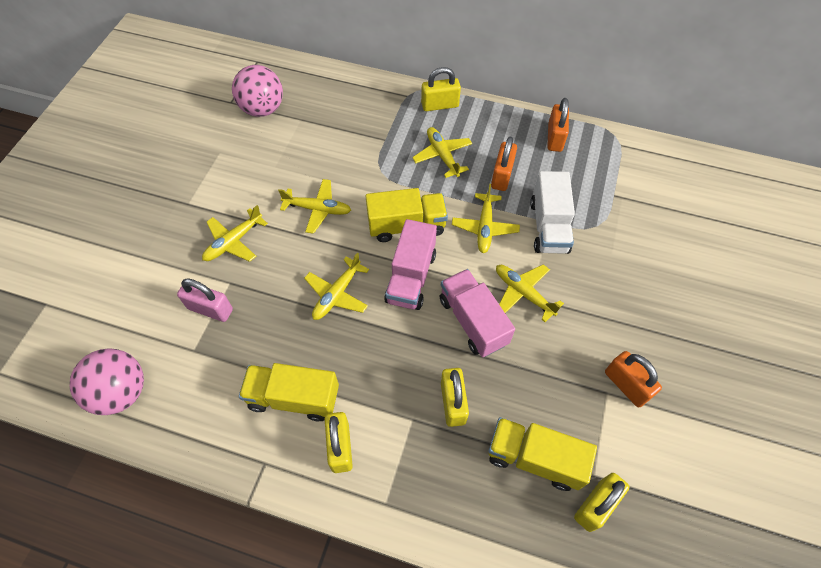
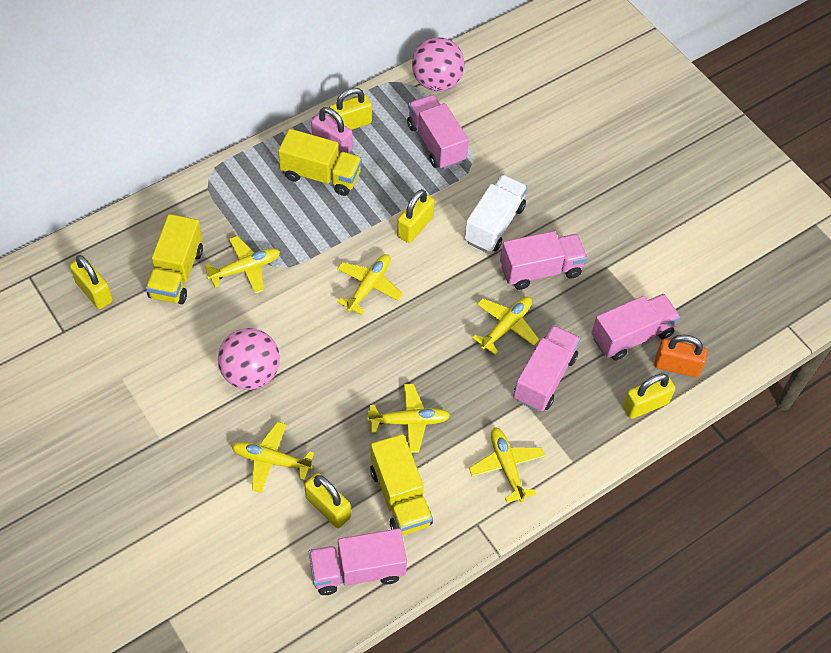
orange padlock: [491,137,517,191] [547,98,569,152] [605,351,662,407] = 3 -> [654,335,708,377] = 1
pink truck: [384,219,437,310] [440,269,515,357] = 2 -> [309,528,407,595] [407,95,469,169] [500,231,587,290] [513,325,580,412] [591,294,680,361] = 5
yellow padlock: [325,412,353,473] [421,67,461,111] [441,368,469,427] [574,473,630,532] = 4 -> [70,255,113,309] [304,473,351,528] [329,88,372,130] [397,189,435,243] [623,373,675,419] = 5

